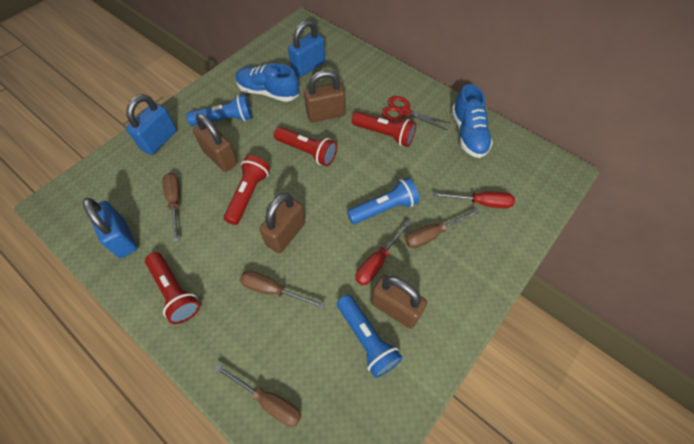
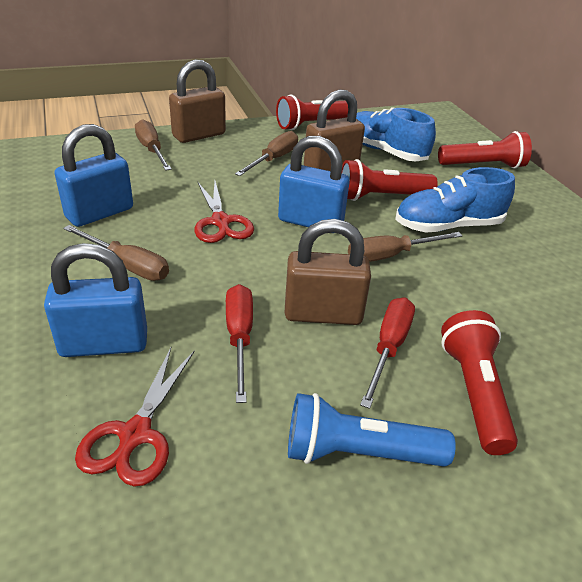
blue flashlight: [186,94,252,126] [337,295,403,378] [347,178,420,224] = 3 -> [288,393,456,467] = 1
brown padlock: [193,113,238,172] [259,193,305,253] [304,70,345,122] [371,275,427,329] = 4 -> [169,60,226,143] [284,219,371,325] [304,89,365,171] = 3
red scissors: [382,96,451,130] = 1 -> [75,347,195,487] [194,181,254,243] = 2

